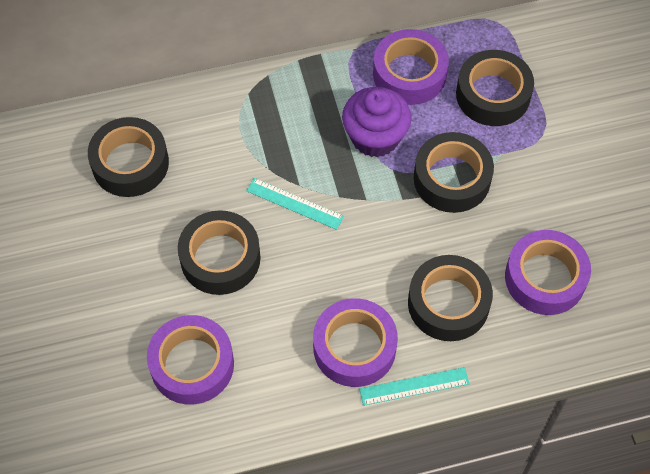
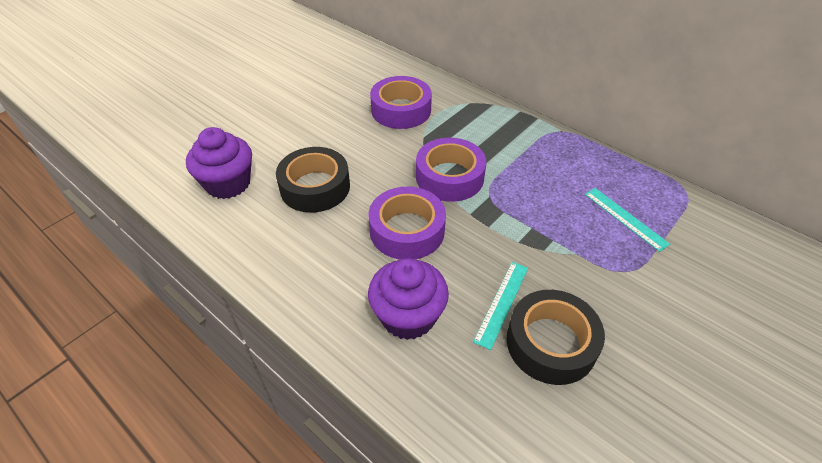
black tape: [88,117,169,197] [178,210,261,295] [408,255,493,341] [414,132,494,213] [456,50,534,126] = 5 -> [276,147,350,213] [507,290,605,385] = 2
purple cupcake: [342,87,411,157] = 1 -> [186,127,252,199] [368,258,449,340] = 2
purple tape: [147,315,234,405] [313,298,398,387] [373,29,449,105] [505,230,591,315] = 4 -> [369,187,446,260] [370,76,432,129] [416,137,486,202] = 3

